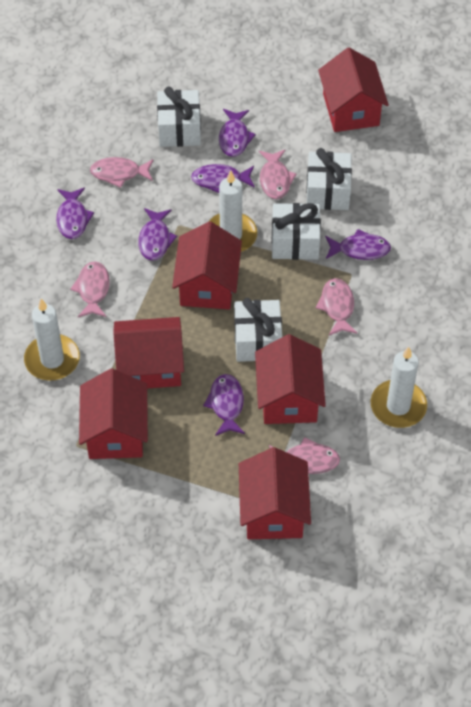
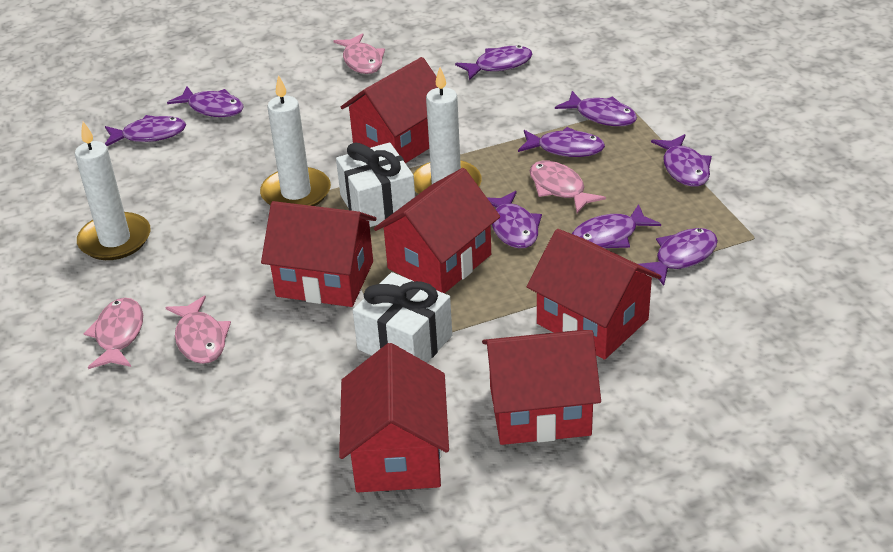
pink fish: [70,261,110,317] [90,157,153,188] [259,150,297,199] [269,437,340,474] [316,278,357,335] = 5 -> [83,298,143,369] [165,296,231,364] [333,33,385,74] [530,161,606,213] = 4
purple fish: [56,188,94,239] [138,208,177,261] [191,164,255,193] [203,374,245,436] [219,109,256,157] [325,229,391,260] = 6 -> [105,115,186,146] [167,86,244,117] [455,45,532,80] [487,191,542,248] [518,127,605,157] [555,91,637,126] [572,204,661,248] [638,228,718,286] [651,134,712,187] = 9
white gift: [157,87,201,147] [234,298,282,362] [272,203,321,260] [306,148,352,210] = 4 -> [336,142,415,227] [353,272,452,363] = 2

